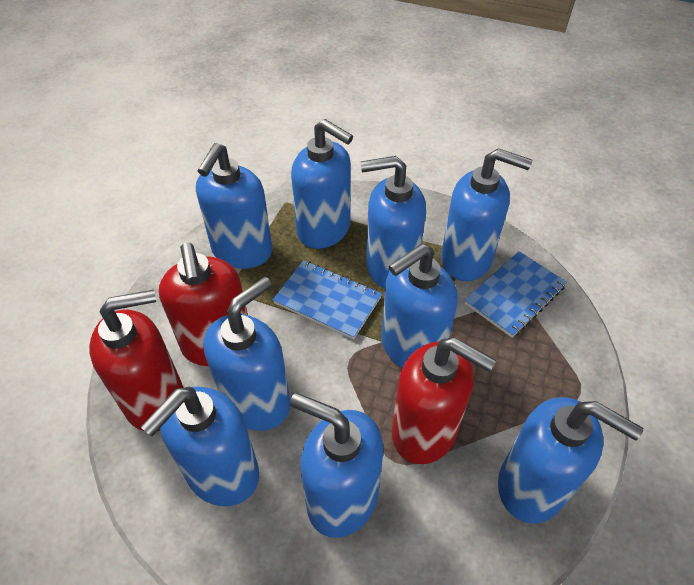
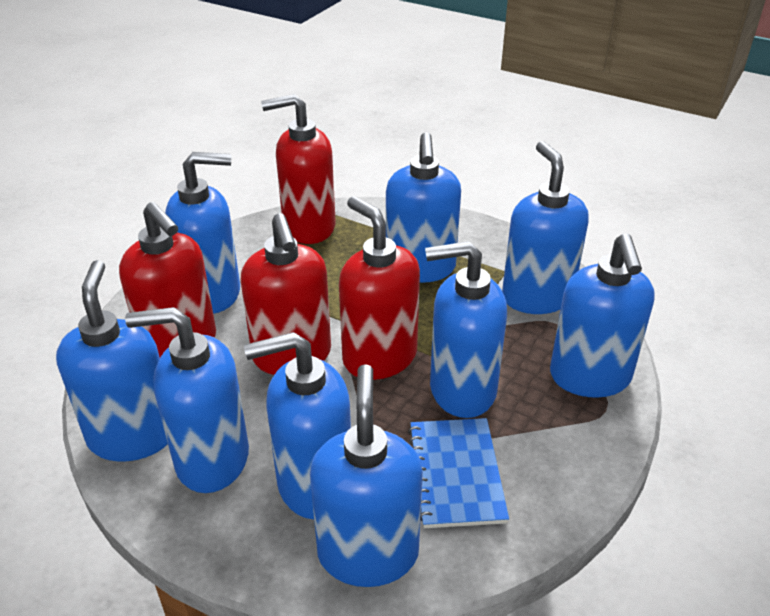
blue notebook: [273,260,382,340] [465,251,567,338] = 2 -> [408,418,509,528] = 1
red soap dispenser: [89,290,183,431] [159,243,248,366] [392,337,496,464] = 3 -> [119,202,216,357] [241,213,331,375] [261,94,335,244] [339,196,420,380] = 4

